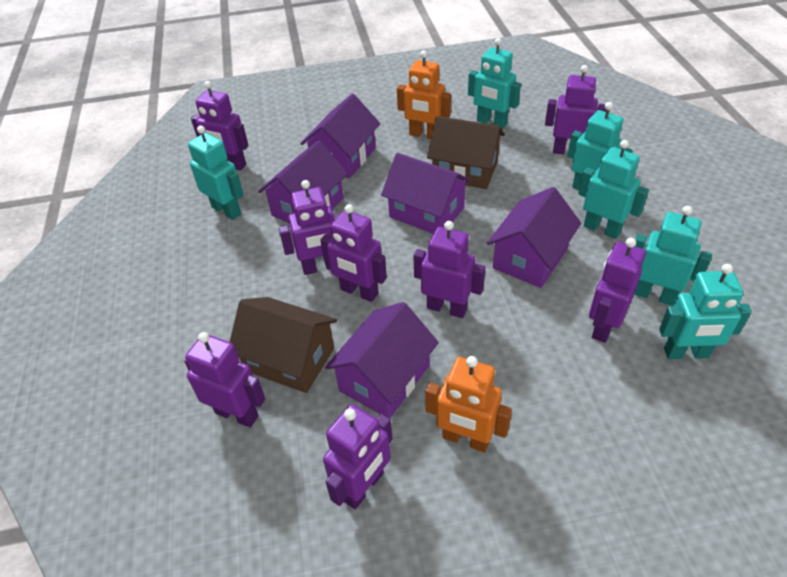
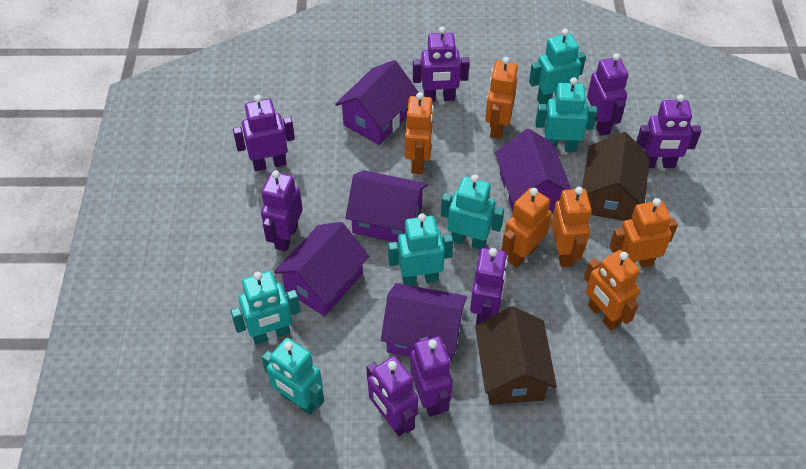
orange robot: [397,51,451,139] [425,356,512,452] = 2 -> [405,92,434,174] [485,57,518,139] [501,188,552,267] [551,187,592,267] [584,250,640,331] [609,198,678,268] = 6

